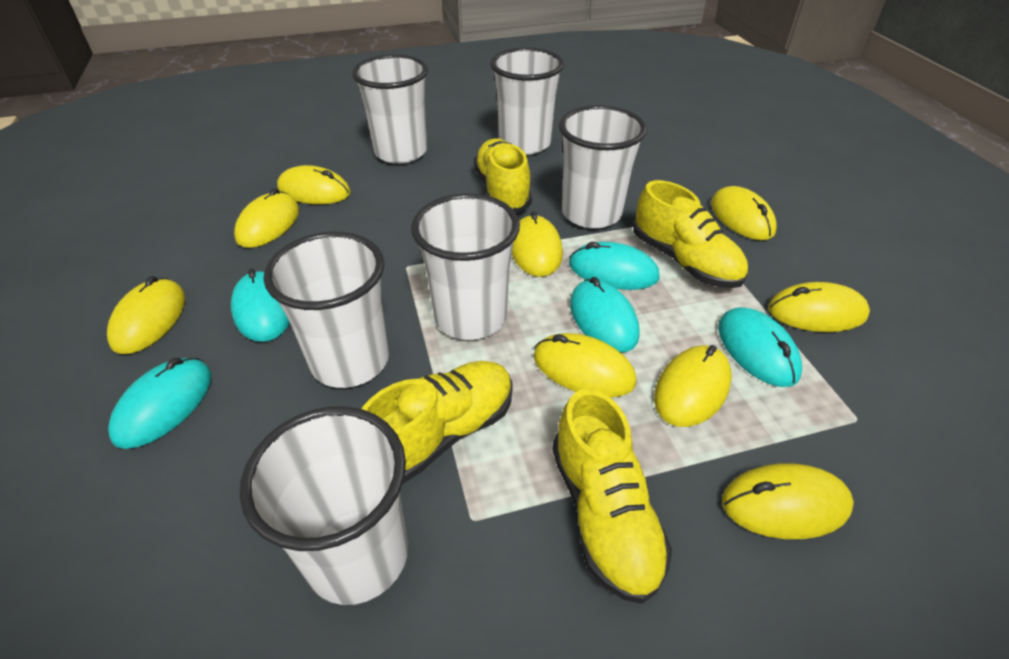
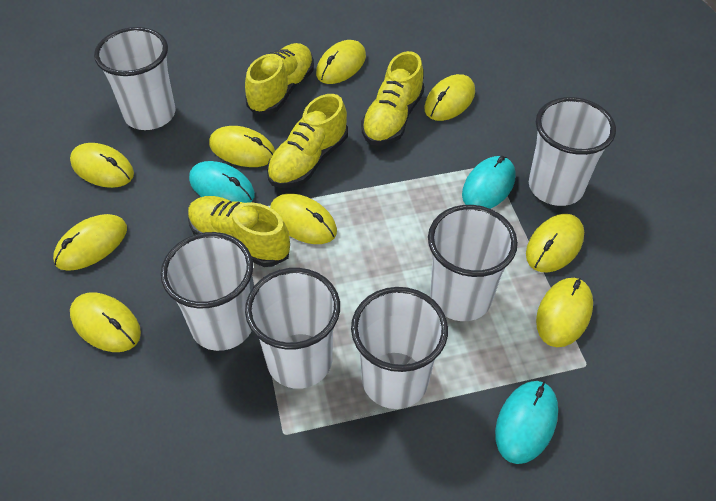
turquoise mouse: [108,358,212,449] [231,269,290,342] [569,242,660,290] [570,277,639,352] [718,307,802,387] = 5 -> [189,161,255,203] [462,156,516,209] [495,381,558,464] = 3

